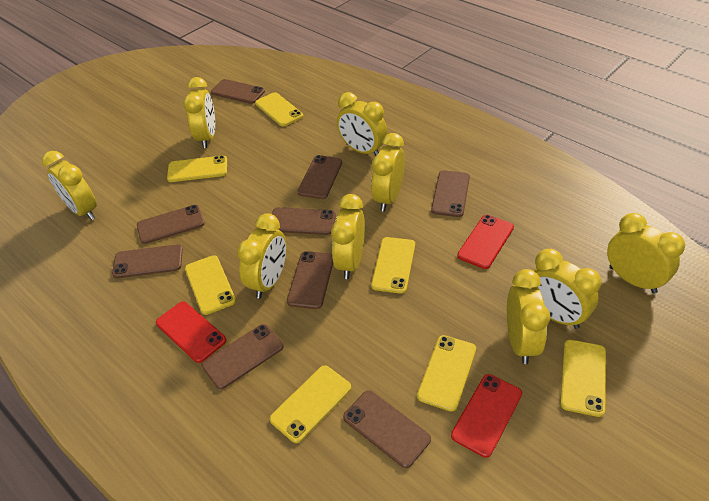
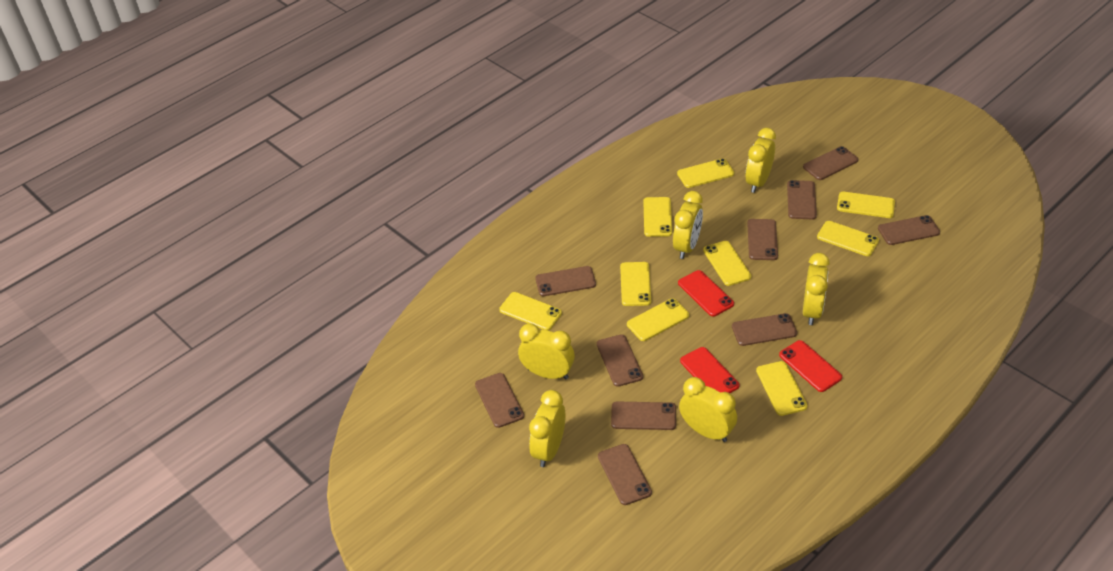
brown phone: [112,244,183,278] [137,205,205,244] [202,324,283,389] [211,79,265,104] [272,207,336,235] [287,251,333,309] [297,155,342,199] [343,390,431,468] [431,170,470,217] = 9 -> [475,373,524,428] [535,266,596,296] [597,334,643,387] [598,444,652,505] [611,402,676,430] [732,313,797,346] [747,219,778,260] [787,180,817,220] [803,146,858,180] [878,215,940,245] = 10
yellow clock: [42,151,97,220] [183,77,215,148] [237,213,286,299] [331,194,365,279] [337,92,387,155] [371,133,405,212] [507,269,550,364] [533,249,601,329] [607,213,685,293] = 9 -> [518,323,575,379] [529,390,566,467] [673,191,703,259] [679,377,737,442] [745,128,776,193] [803,253,830,325] = 6
yellow phone: [167,155,227,182] [185,255,236,315] [255,92,303,127] [270,365,351,443] [371,237,415,294] [417,335,476,412] [560,340,606,417] = 7 -> [499,292,562,331] [620,262,651,306] [627,298,689,341] [643,197,672,237] [677,158,734,188] [703,241,752,286] [756,361,808,416] [817,221,879,256] [837,192,895,218] = 9

